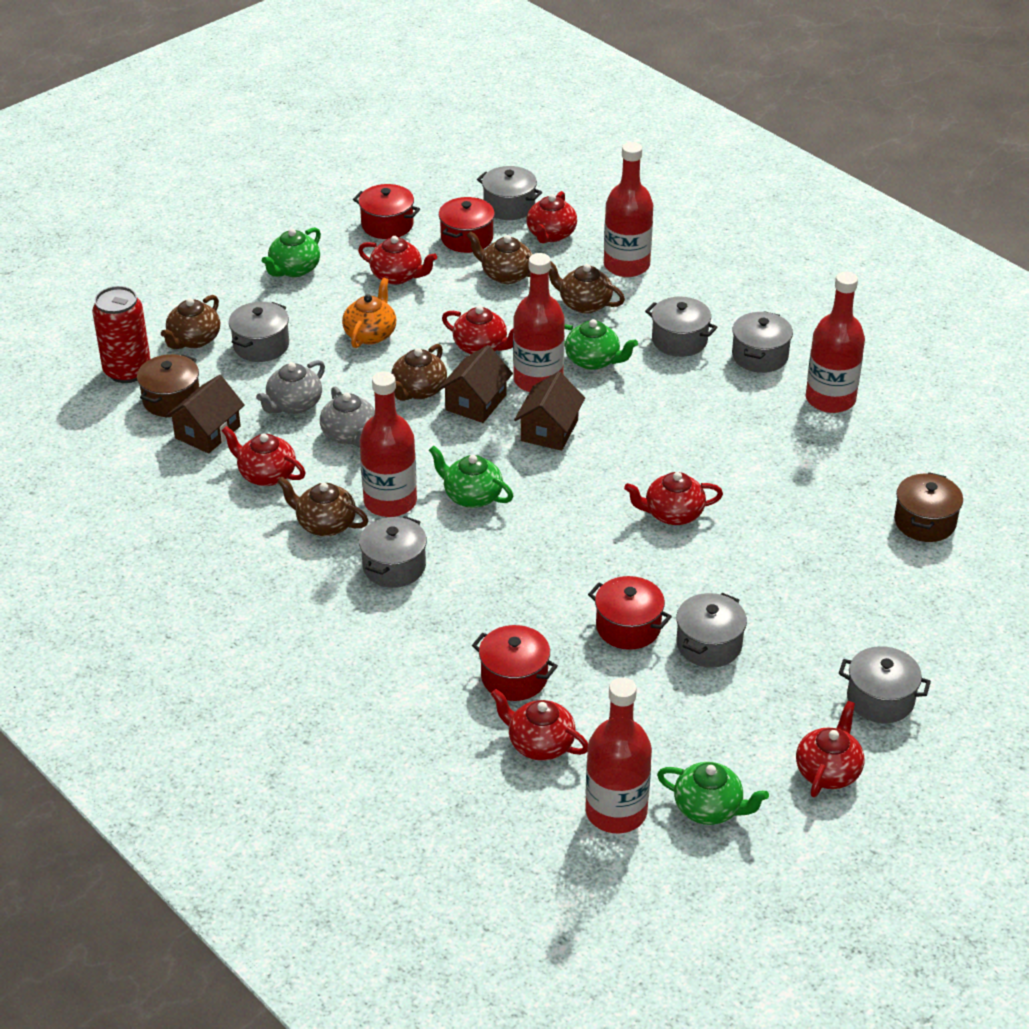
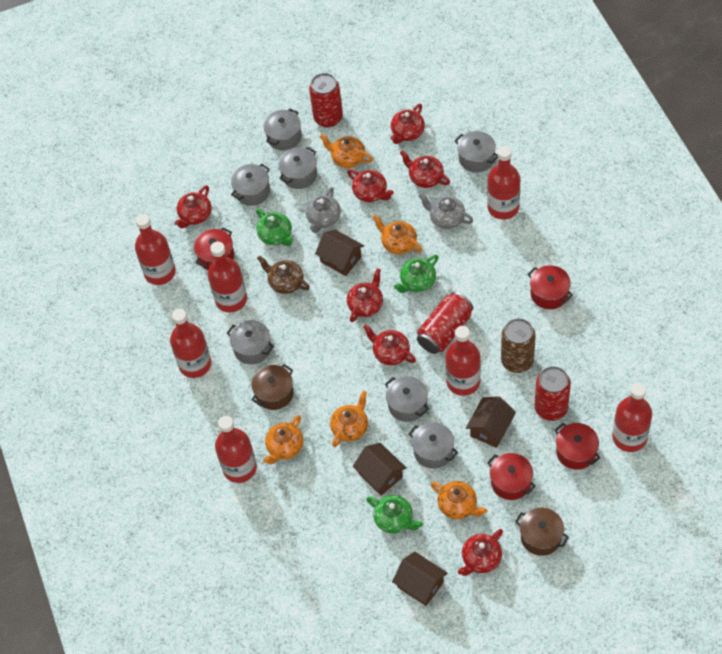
brown can: none = 0 -> [501,318,536,373] = 1
brown house: [165,375,245,454] [438,345,513,423] [514,371,585,451] = 3 -> [315,230,364,276] [353,443,406,496] [392,552,448,606] [466,396,516,448] = 4
brown teapot: [161,295,220,349] [277,477,368,536] [391,344,447,401] [467,231,532,284] [549,262,625,314] = 5 -> [257,256,310,294] = 1
green teapot: [262,227,321,277] [429,446,513,508] [564,319,638,370] [657,762,769,825] = 4 -> [256,209,293,246] [366,495,423,533] [394,255,439,293] = 3
orange teapot: [342,278,396,348] = 1 -> [263,415,303,464] [320,134,373,168] [330,391,368,447] [373,214,422,254] [431,481,487,519] = 5
red bottle: [360,372,417,517] [513,253,565,392] [585,677,652,833] [604,142,653,277] [806,272,865,413] = 5 -> [135,214,176,285] [170,308,211,378] [208,242,247,312] [215,416,257,483] [445,326,481,396] [487,146,520,220] [612,383,652,452] = 7
red can: [92,286,151,383] = 1 -> [309,73,343,128] [417,292,473,354] [535,366,571,421] = 3

